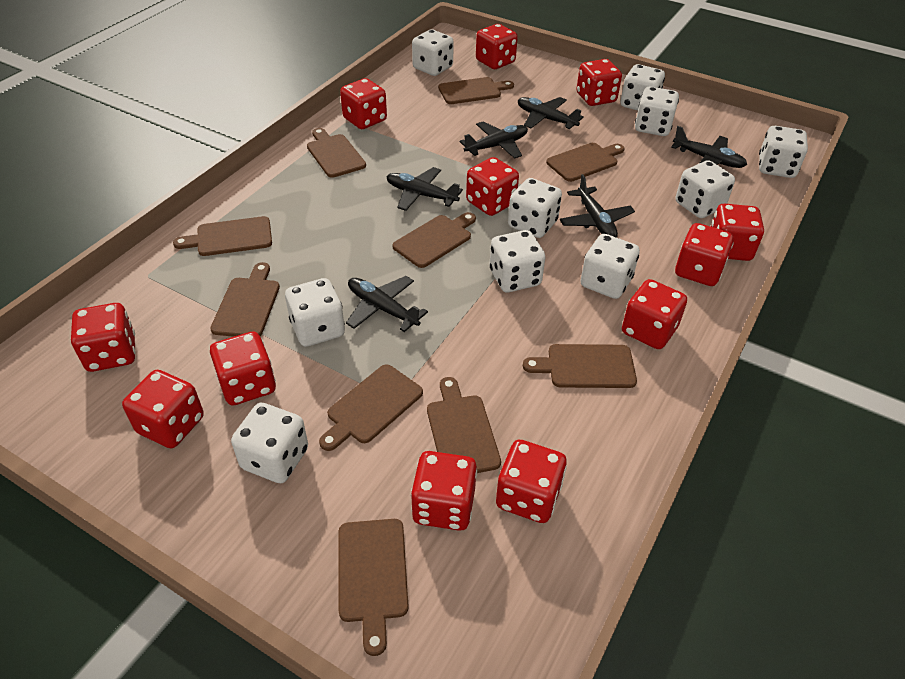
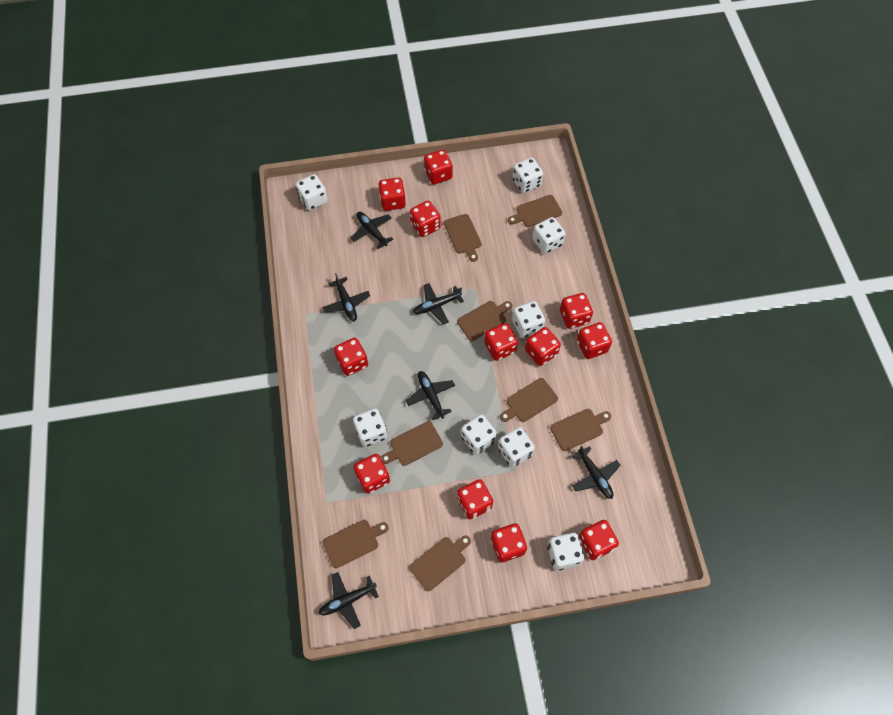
brown cutting board: [173,216,272,256] [210,262,280,337] [307,128,366,178] [319,364,423,451] [339,519,409,656] [392,212,476,268] [427,377,501,473] [438,77,514,104] [523,344,637,388] [546,143,625,182] = 10 -> [322,520,389,568] [381,421,443,466] [409,535,471,591] [444,214,482,262] [457,301,512,341] [500,378,558,422] [508,195,562,227] [550,409,611,451] = 8
white dice: [231,403,308,483] [285,278,345,347] [412,29,454,76] [490,230,545,292] [508,178,562,238] [580,234,640,299] [621,64,665,111] [635,86,679,136] [676,160,735,218] [759,126,808,178] = 10 -> [296,174,328,210] [353,408,387,447] [461,414,497,455] [498,427,535,467] [512,158,543,193] [512,301,545,338] [532,217,566,254] [547,533,584,570] = 8

